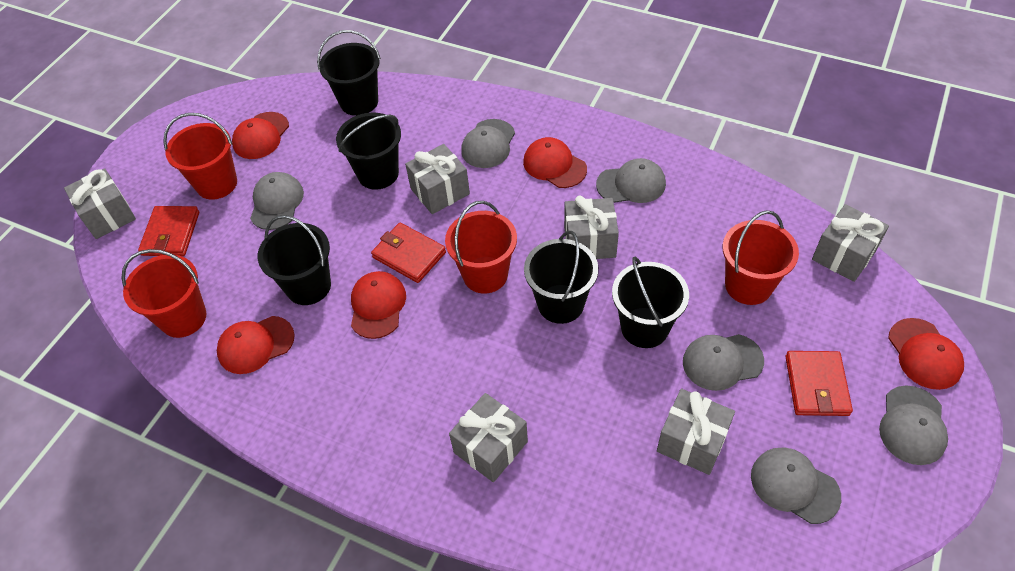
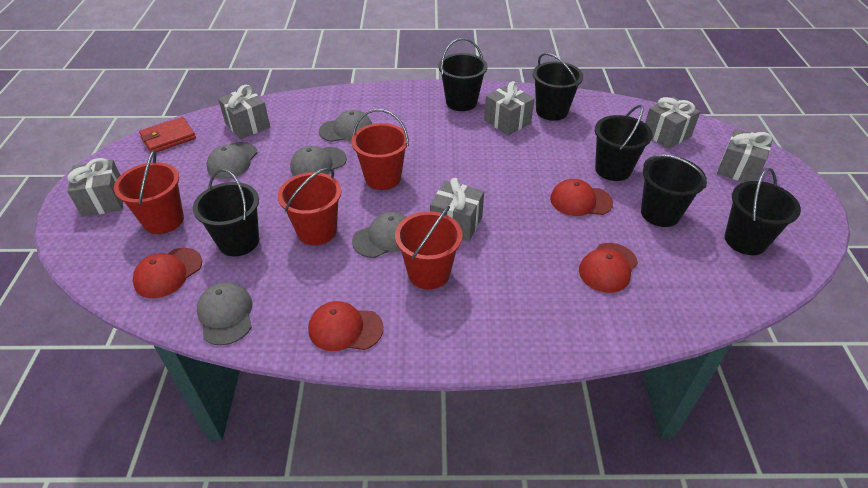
black bucket: [258,215,331,305] [317,30,381,116] [336,112,401,190] [524,231,598,324] [612,256,689,348] = 5 -> [193,169,259,257] [438,38,488,111] [533,53,583,121] [595,105,653,181] [641,154,707,227] [725,168,801,255] = 6
grey cap: [250,172,304,230] [461,119,515,168] [596,158,666,203] [683,334,764,391] [751,448,841,524] [879,386,948,465] = 6 -> [197,282,252,345] [206,142,258,179] [290,146,347,176] [319,110,372,142] [352,212,407,258] = 5
red cap: [217,316,295,374] [232,112,289,159] [351,271,406,339] [523,137,587,188] [888,318,964,390] = 5 -> [133,248,202,298] [308,301,383,351] [550,179,613,216] [579,243,638,293] = 4
red wallet: [138,206,199,256] [371,222,446,283] [785,351,853,416] = 3 -> [139,117,196,153] = 1

